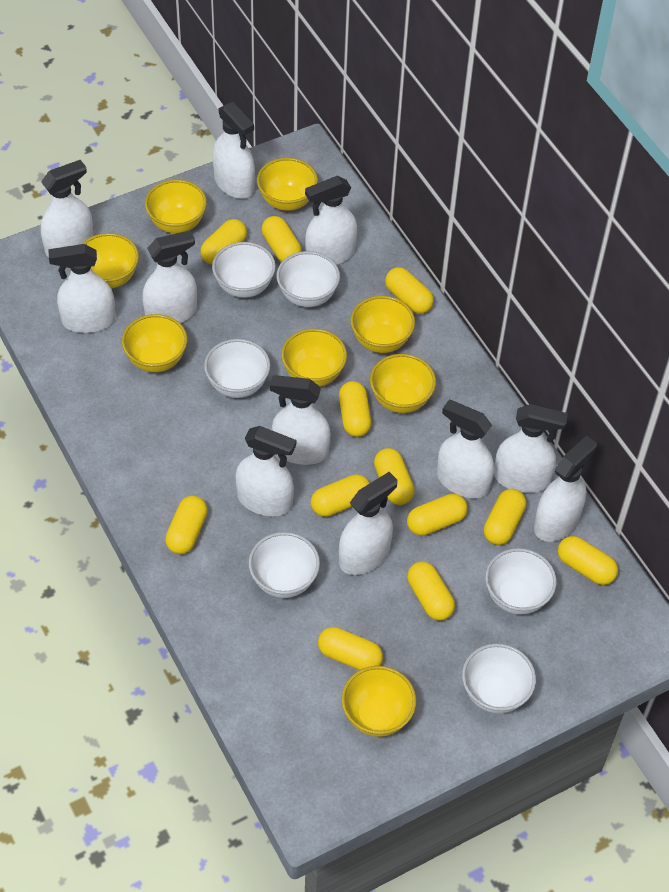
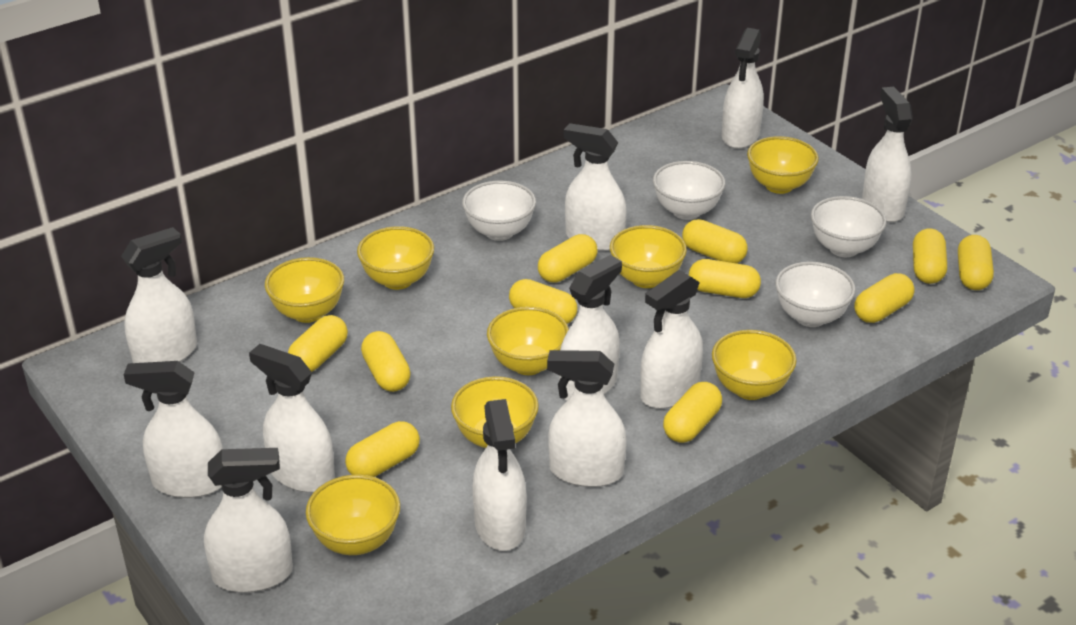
white bowl: [204,339,270,398] [212,242,276,298] [248,532,320,598] [277,251,340,307] [462,643,536,714] [485,548,557,615] = 6 -> [462,181,536,241] [653,161,725,220] [775,262,856,327] [811,196,887,257] = 4
yellow capsule: [165,496,208,554] [200,219,247,264] [261,216,302,262] [311,474,370,517] [318,627,383,670] [339,381,371,437] [374,448,415,505] [385,267,434,314] [407,493,468,536] [407,561,455,621] [484,489,526,545] [558,536,618,585] = 12 -> [288,315,348,372] [345,421,420,477] [361,331,411,392] [509,279,577,324] [538,234,598,283] [663,382,722,443] [682,219,748,263] [689,259,761,298] [854,273,914,323] [913,228,947,284] [958,235,994,290] = 11

